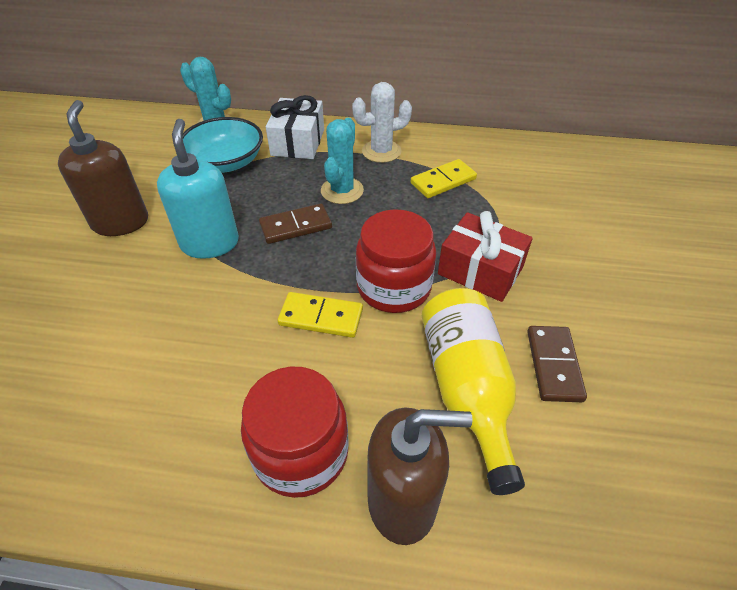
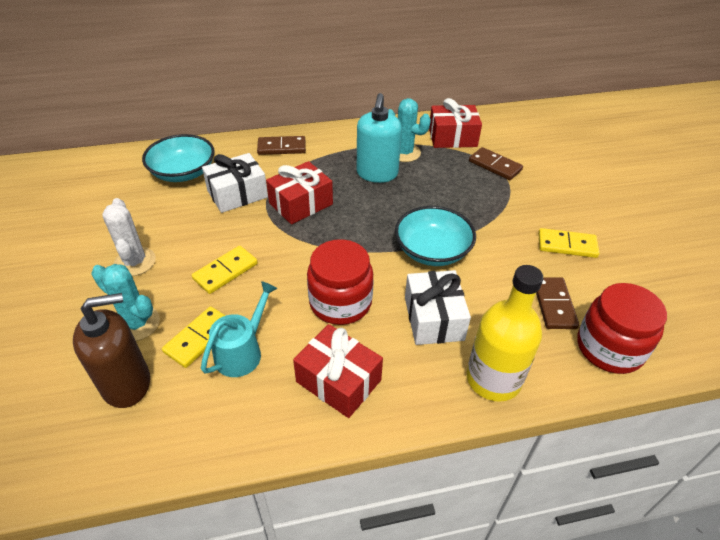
brown domino: [259,203,332,244] [527,326,587,402] = 2 -> [257,136,306,155] [469,147,523,180] [536,277,579,329] = 3
brown soap dispenser: [58,100,148,236] [367,407,473,545] = 2 -> [73,293,150,408] = 1
red gift: [438,211,533,302] = 1 -> [266,161,333,224] [293,324,383,418] [429,98,482,148] = 3
turquoise bowl: [182,117,263,173] = 1 -> [142,134,215,182] [395,206,476,266] = 2
turquoise watering can: none = 0 -> [201,281,278,377] = 1
white gift: [266,95,324,159] = 1 -> [202,153,268,213] [405,270,471,345] = 2
yellow domino: [278,292,363,338] [411,159,477,198] = 2 -> [162,307,226,368] [192,246,258,294] [538,228,599,258] = 3

